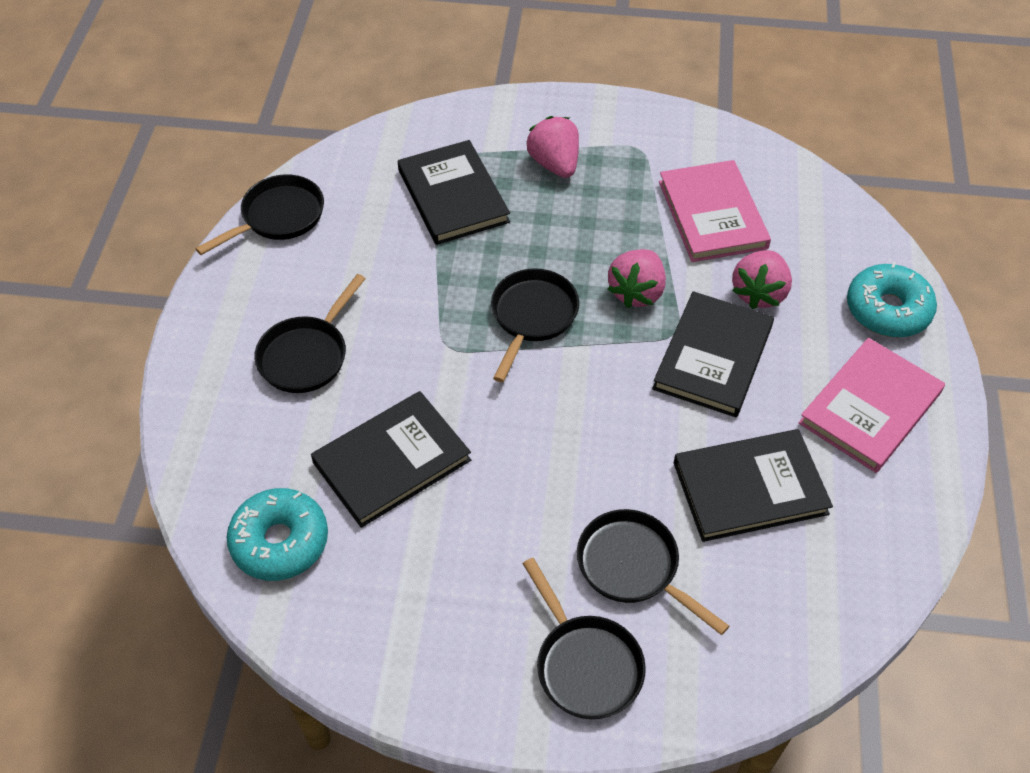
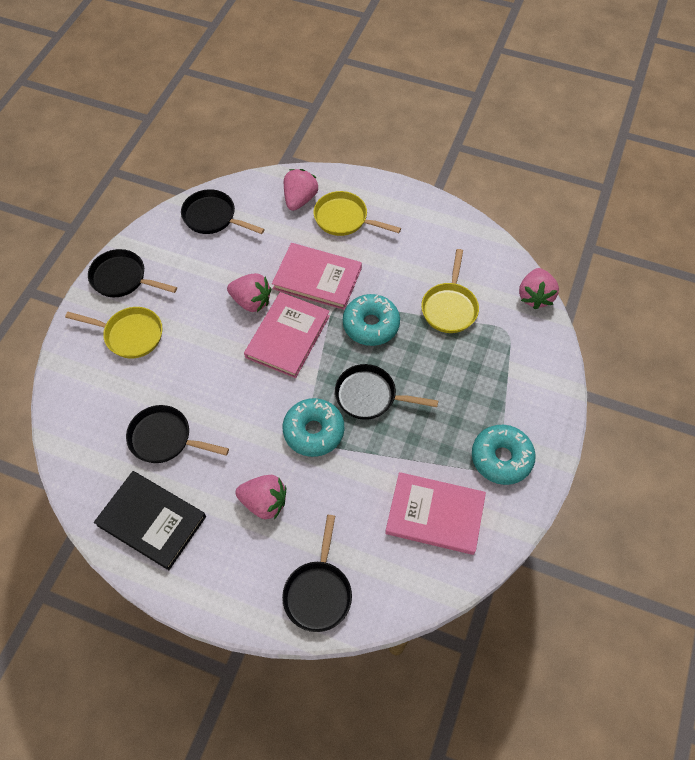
black book: [311,391,471,528] [398,140,510,245] [652,291,774,417] [674,429,833,542] = 4 -> [94,471,206,570] = 1
pink book: [659,160,771,262] [799,338,945,473] = 2 -> [244,292,330,378] [272,243,362,310] [385,472,486,555] = 3
pink strawberry: [526,116,579,178] [608,249,666,308] [732,250,792,309] = 3 -> [227,273,271,312] [235,475,286,519] [284,169,318,211] [519,268,559,309] = 4
turquoise donut: [227,488,328,581] [847,262,937,337] = 2 -> [283,398,344,457] [343,294,400,346] [472,425,536,485] = 3
yellow pan: none = 0 -> [65,307,162,358] [314,191,401,236] [421,249,479,333] = 3

